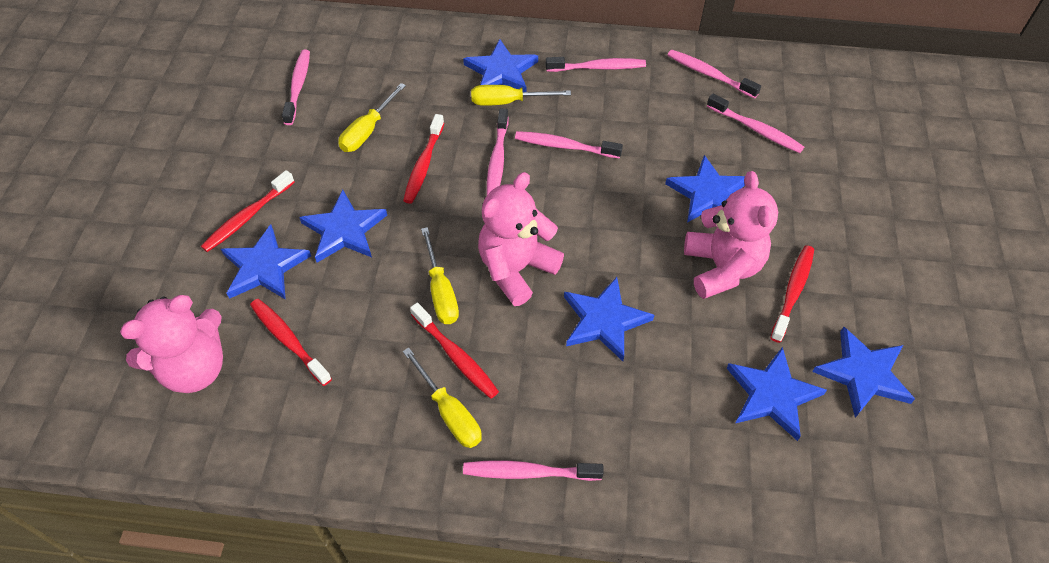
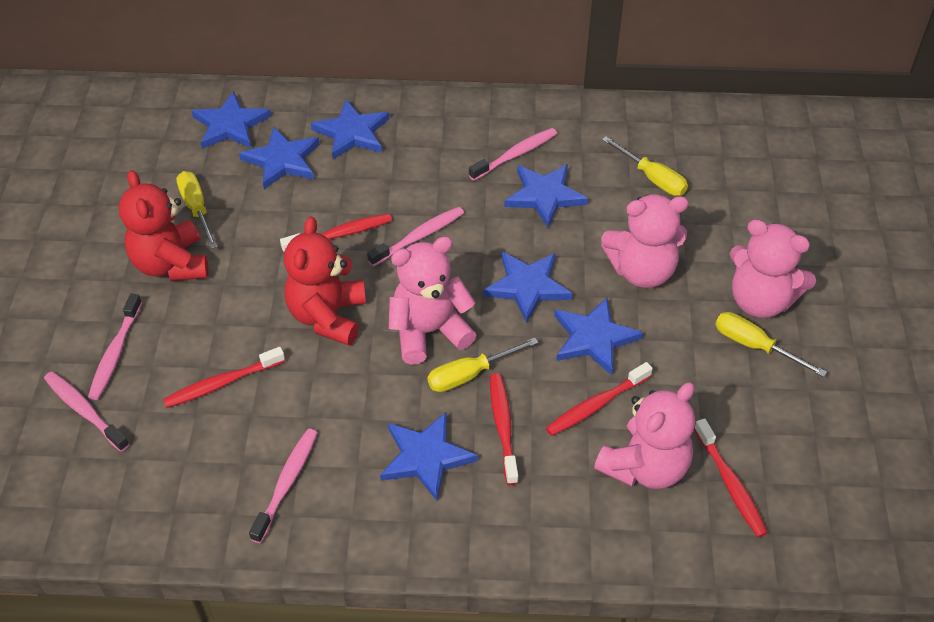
pink teddy bear: [120,295,223,393] [478,172,564,306] [684,171,778,299] = 3 -> [389,236,476,365] [594,382,695,489] [601,194,689,288] [730,219,816,318] = 4
pink toothbrush: [282,49,310,125] [463,460,604,481] [487,108,508,195] [515,131,623,159] [546,57,646,72] [668,50,761,99] [707,94,804,153] = 7 -> [44,372,130,452] [88,293,142,400] [249,429,317,543] [367,207,464,266] [469,128,557,181] = 5
red teddy bear: none = 0 -> [119,170,209,281] [284,217,366,346] = 2

